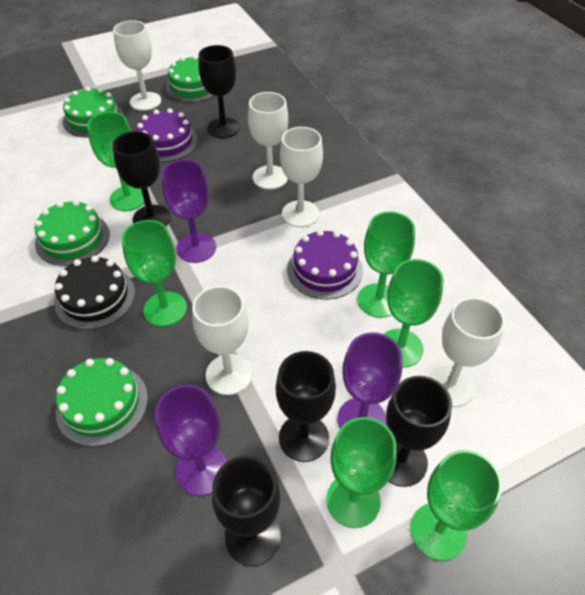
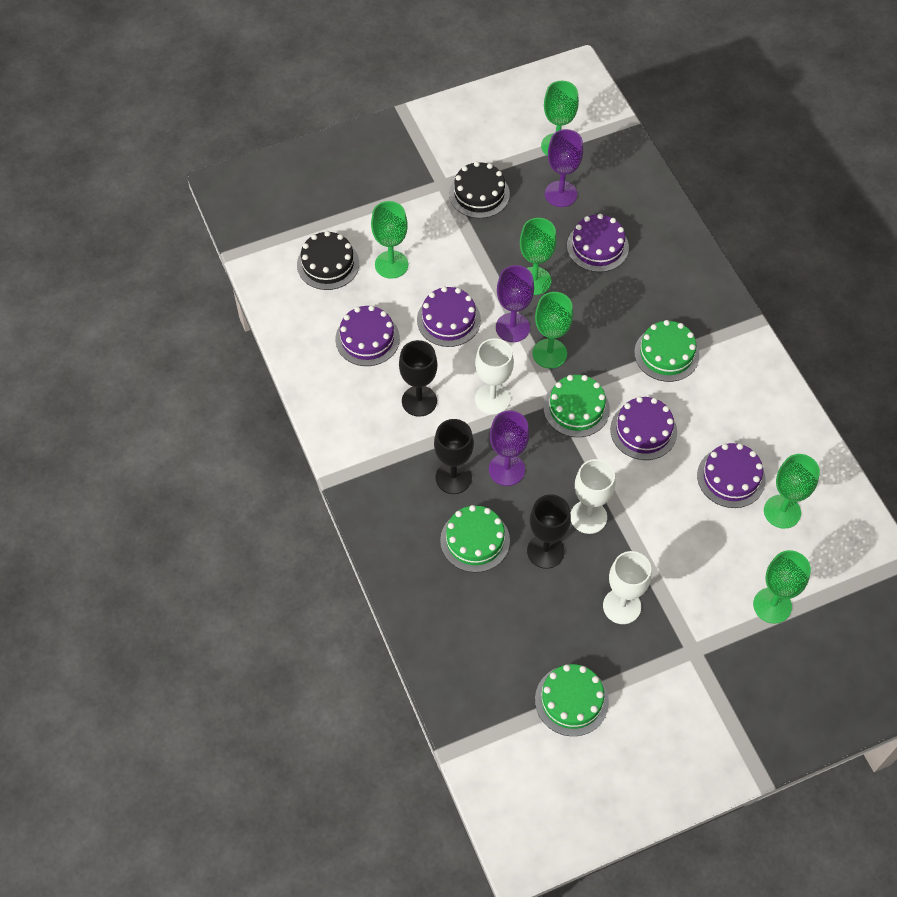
black cake: [54,256,135,330] = 1 -> [297,231,359,290] [449,161,510,218] = 2
black goblet: [112,131,171,226] [199,45,240,138] [212,456,281,566] [276,351,336,462] [386,376,452,487] = 5 -> [399,340,437,417] [434,419,474,494] [527,494,571,569] = 3
purple cake: [137,108,198,162] [287,230,363,299] = 2 -> [335,305,400,366] [417,286,481,347] [567,214,629,272] [610,397,677,460] [697,443,766,508] = 5
white goblet: [113,20,161,111] [192,286,253,395] [248,92,288,189] [280,127,323,227] [428,297,505,407] = 5 -> [475,338,514,415] [570,459,615,534] [603,551,651,624] = 3

